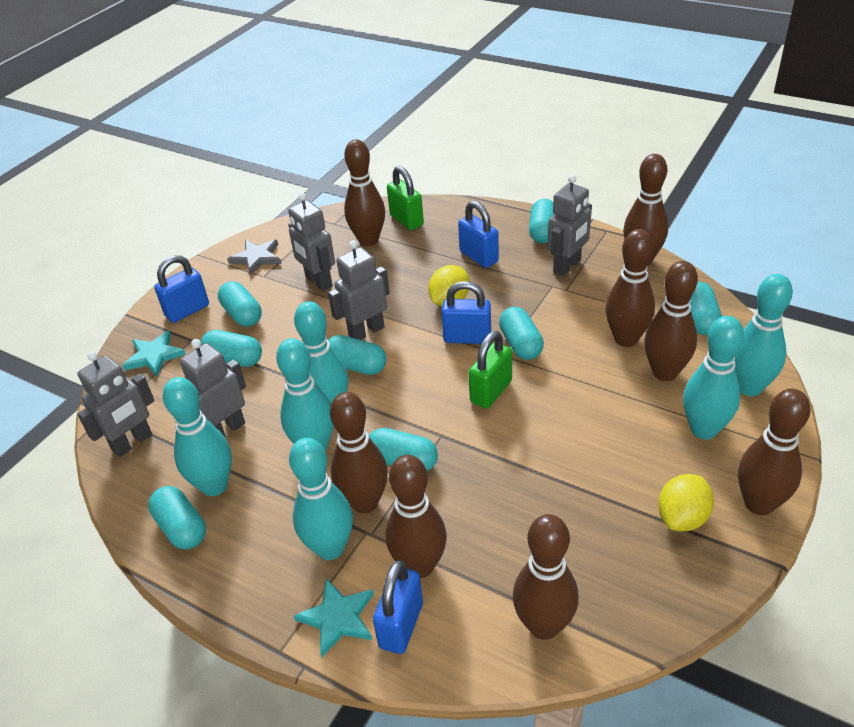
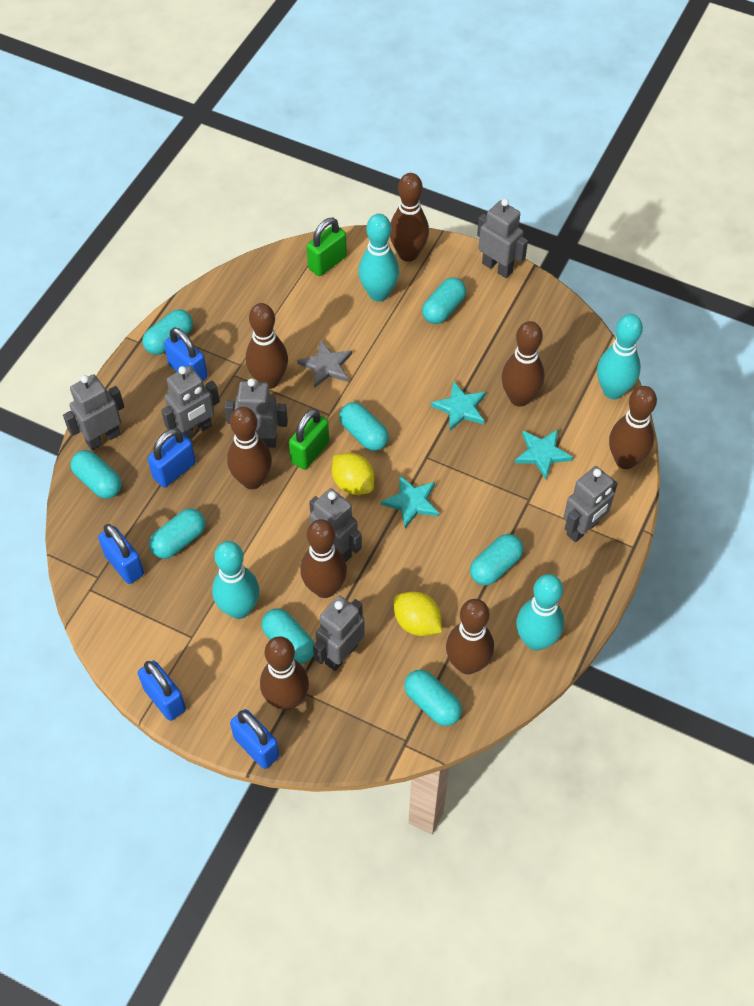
blue padlock: [154,255,209,323] [373,561,423,654] [441,281,491,344] [458,201,499,268] = 4 -> [98,524,144,584] [138,661,186,721] [148,428,196,488] [164,328,208,381] [230,709,280,769] = 5
grey robot: [77,351,155,457] [180,339,246,437] [288,193,335,291] [328,240,390,340] [547,175,592,276] = 5 -> [63,374,124,450] [161,366,220,439] [224,378,288,448] [309,488,362,562] [313,595,365,671] [477,199,528,278] [564,466,618,542] = 7
turquoise bowling pin: [163,377,232,496] [276,338,334,452] [289,438,353,560] [294,301,349,404] [683,316,744,439] [735,274,793,396] = 6 -> [212,541,260,619] [358,214,399,302] [516,574,564,651] [597,314,643,399] = 4
turquoise star: [122,330,186,376] [294,578,374,657] = 2 -> [381,475,439,528] [431,381,486,431] [515,429,573,479] = 3

